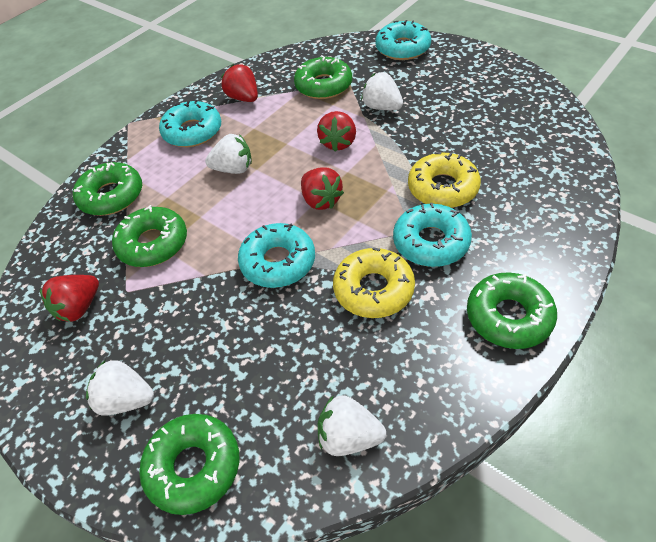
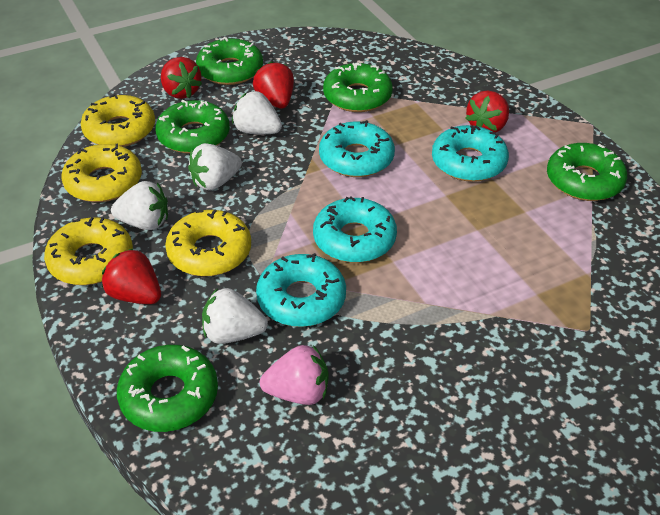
pink strawberry: none = 0 -> [260,345,329,405] = 1
yellow donut: [333,247,415,318] [408,152,481,208] = 2 -> [44,217,133,285] [62,143,142,202] [80,93,155,147] [165,209,251,276] = 4

